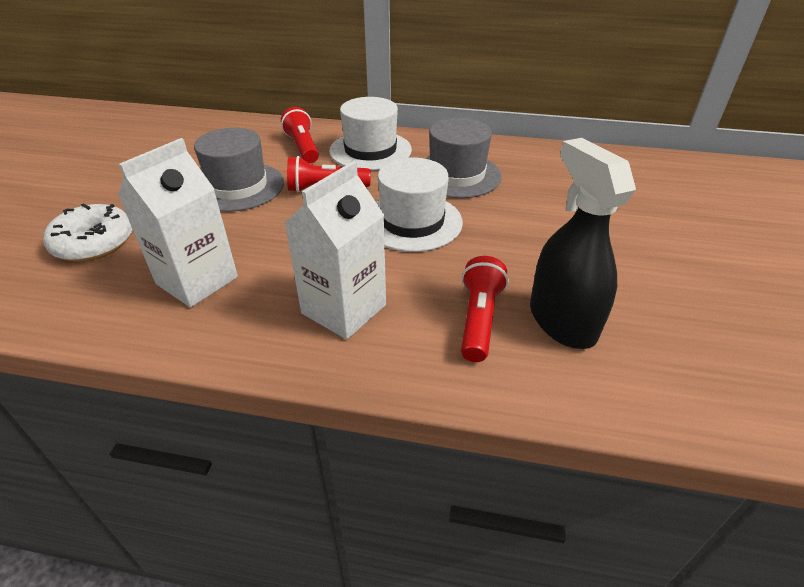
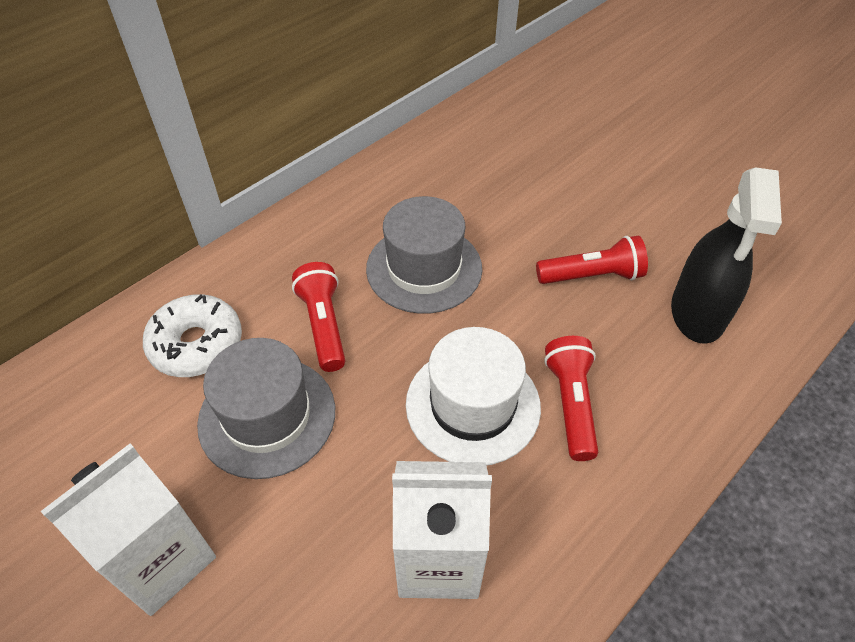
white hat: [329,97,412,170] [376,158,463,252] = 2 -> [406,327,541,466] = 1

